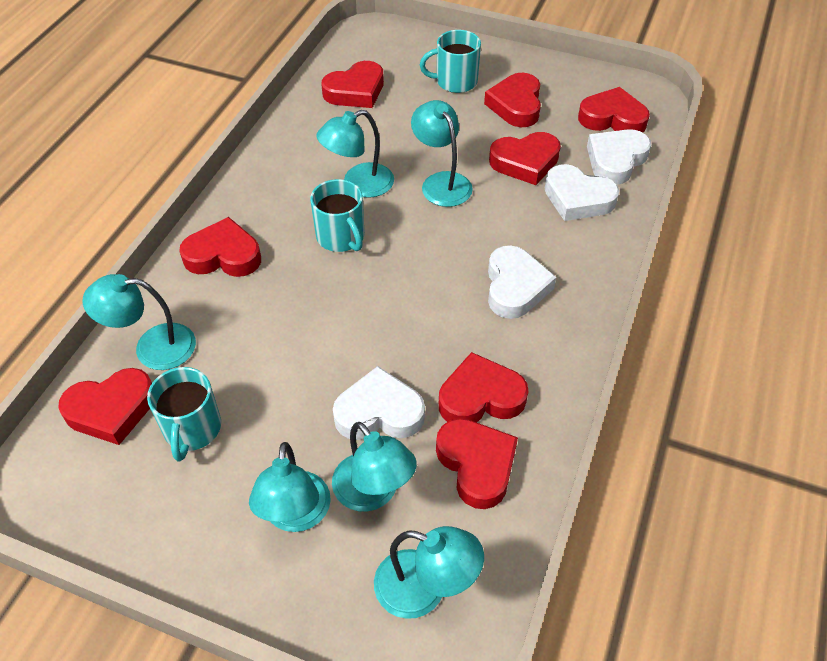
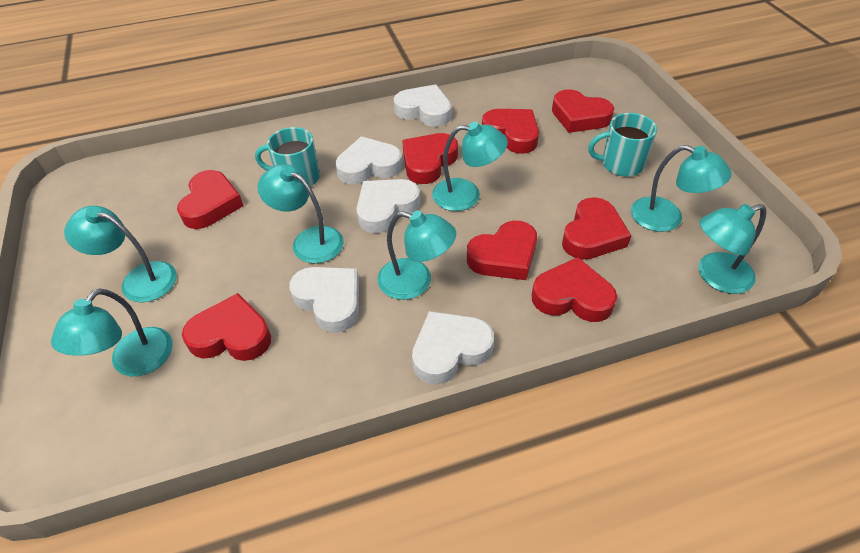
turquoise lamp: [82,274,196,370] [249,442,331,532] [316,110,394,198] [332,422,417,512] [374,526,484,619] [411,100,473,207] = 6 -> [51,289,172,376] [64,206,177,302] [258,164,344,263] [378,211,456,300] [432,122,508,211] [631,145,732,232] [699,204,766,294] = 7
turquoise mug: [147,367,221,461] [310,179,364,252] [420,30,481,93] = 3 -> [255,127,320,187] [588,113,657,176] = 2
white heart: [333,366,425,440] [488,245,556,319] [545,164,619,221] [587,129,651,185] = 4 -> [289,267,359,333] [336,136,402,184] [356,179,420,233] [394,84,451,127] [412,311,494,384] = 5

